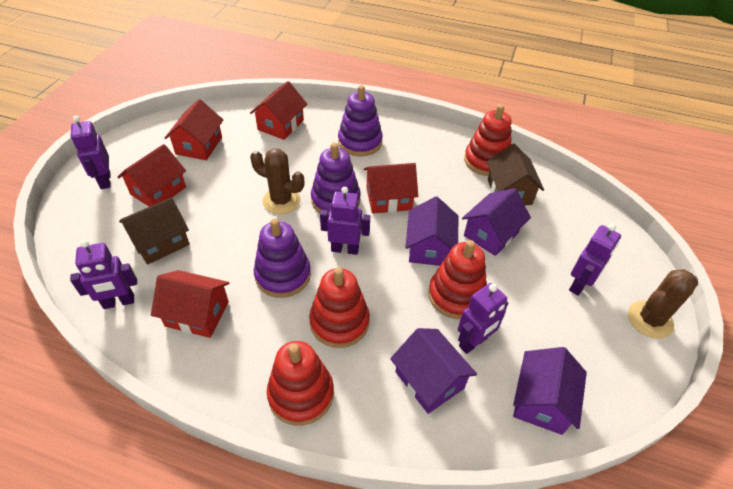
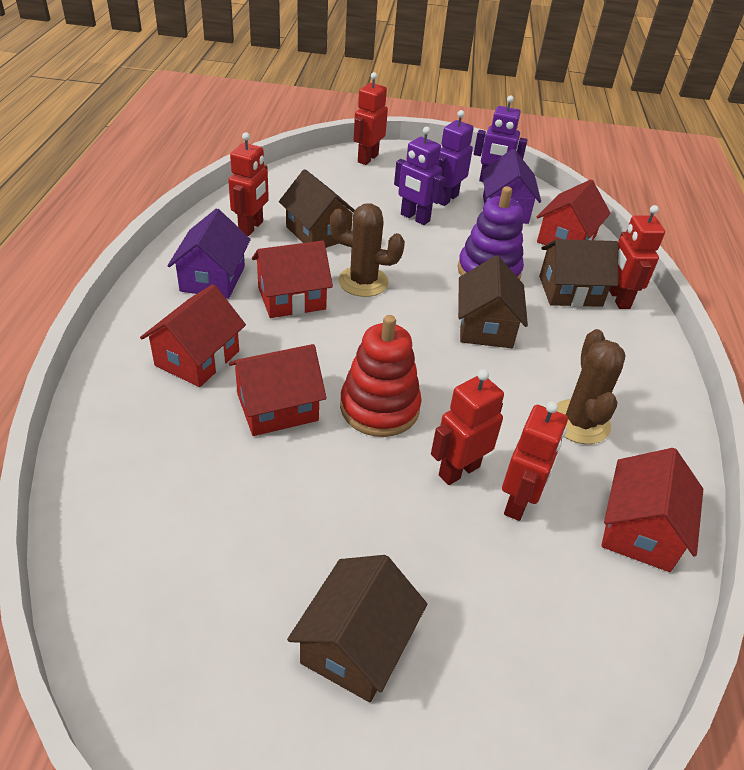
brown house: [119,197,190,265] [487,144,544,205] = 2 -> [279,169,355,248] [287,555,427,702] [458,255,528,348] [539,239,618,307] = 4
purple house: [390,328,477,414] [405,196,458,266] [462,188,531,256] [513,347,587,435] = 4 -> [168,208,251,299] [482,149,541,224] = 2
purple robot: [70,240,137,309] [71,116,110,189] [320,187,370,255] [458,283,508,354] [569,224,621,296] = 5 -> [394,127,445,225] [437,110,474,206] [474,95,527,182] = 3
purple stacking toy: [254,218,311,298] [311,142,361,213] [338,85,383,156] = 3 -> [458,186,524,280] = 1
red robot: none = 0 -> [228,132,269,236] [353,72,388,165] [431,369,504,485] [502,401,568,521] [609,205,665,309] = 5
red stacking toy: [267,341,334,426] [309,267,370,348] [428,240,487,319] [464,104,512,176] = 4 -> [340,315,422,437] = 1

